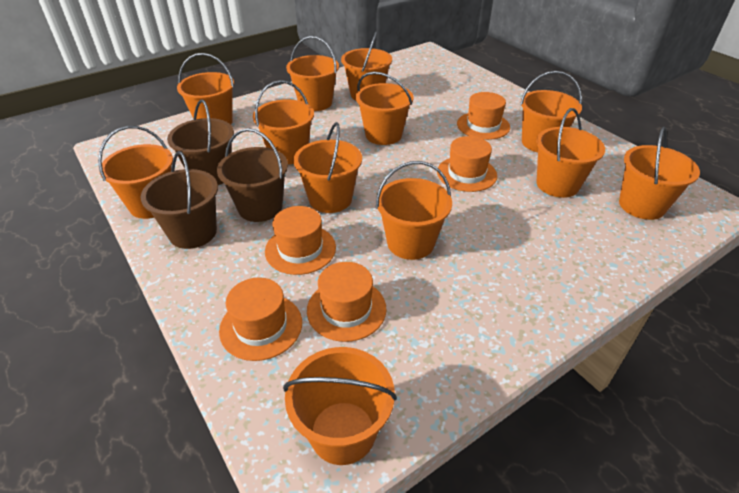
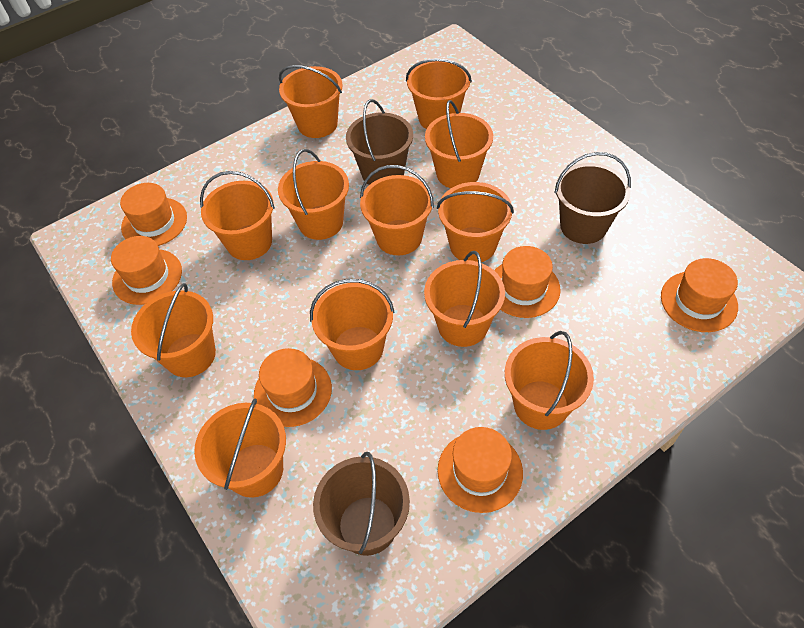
orange hat: [219,277,302,361] [265,206,336,275] [307,262,387,342] [437,136,497,192] [457,92,510,140] = 5 -> [111,236,182,305] [120,183,187,246] [254,348,332,427] [437,427,523,513] [494,246,561,318] [661,258,738,332] = 6

